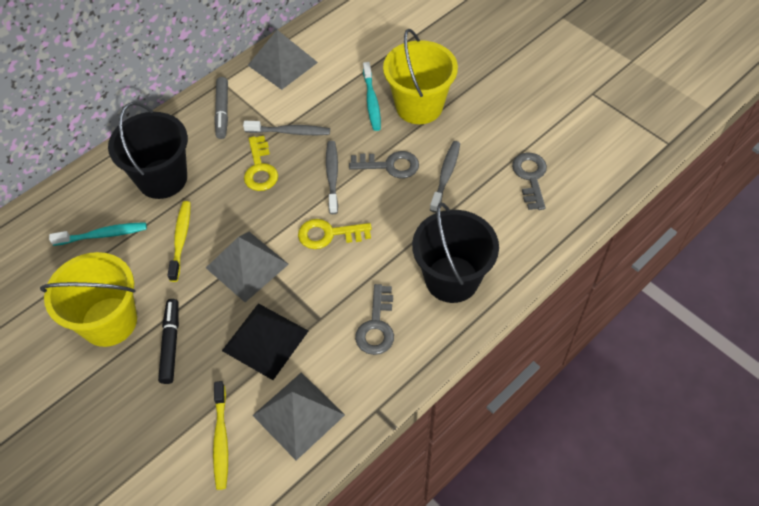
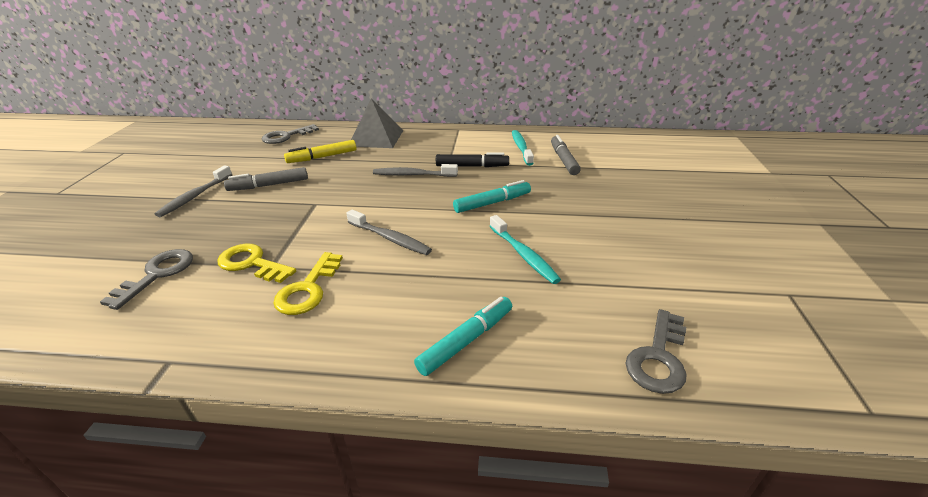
black bucket: [108,102,188,199] [412,203,499,303] = 2 -> none = 0
black pyramid: [222,303,308,380] = 1 -> none = 0
grey marker: [214,77,228,139] = 1 -> [224,167,308,191] [551,135,581,175] = 2
grey pyramid: [206,232,289,302] [248,30,318,90] [252,372,345,460] = 3 -> [351,98,404,148] = 1
turquoise marker: none = 0 -> [414,297,512,376] [453,180,531,213] = 2
yellow bucket: [40,252,137,347] [383,29,458,124] = 2 -> none = 0
yellow marker: none = 0 -> [284,140,356,163] = 1
yellow toothbrush: [167,201,191,282] [213,381,228,490] = 2 -> none = 0

